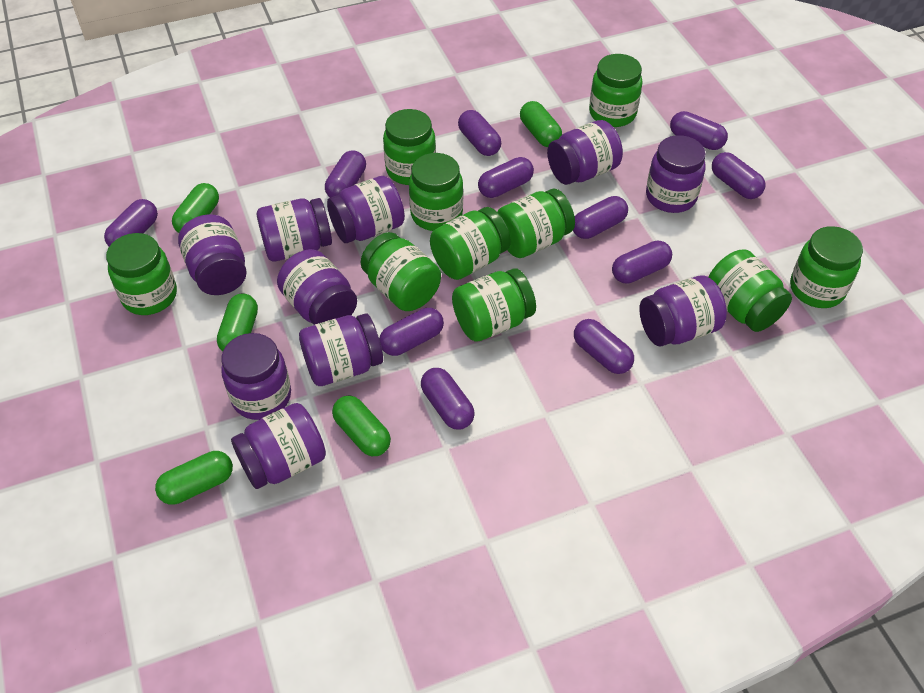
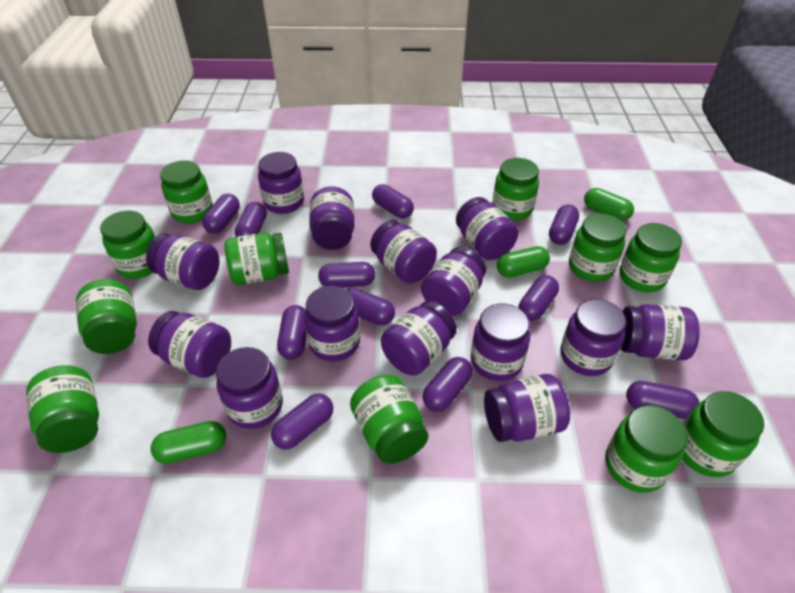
green capsule: [155,451,233,505] [172,183,219,233] [217,294,258,352] [332,396,391,456] [520,101,562,147] = 5 -> [150,421,226,464] [497,246,550,277] [584,188,634,221] = 3
green jar: [106,233,177,315] [361,232,441,311] [383,109,436,185] [409,153,463,231] [430,207,511,280] [452,268,536,342] [497,189,575,258] [589,54,643,127] [708,249,792,332] [790,226,863,308] = 10 -> [26,365,99,453] [76,279,137,354] [100,211,155,279] [160,161,213,223] [225,232,289,285] [350,375,429,464] [492,158,539,220] [569,213,626,282] [605,405,688,493] [619,223,682,292] [683,391,764,477] = 11
purple jar: [178,214,247,295] [221,333,291,420] [231,403,326,489] [257,198,332,262] [277,249,357,325] [299,313,383,386] [327,176,405,243] [547,120,623,185] [639,275,727,347] [646,135,706,213] = 10 -> [146,234,219,290] [148,311,231,378] [216,347,283,429] [258,152,304,214] [304,286,360,361] [309,186,355,250] [370,220,437,283] [381,301,457,376] [421,247,486,316] [456,197,518,260] [471,303,530,381] [484,374,570,442] [560,299,627,376] [621,304,700,360] = 14

